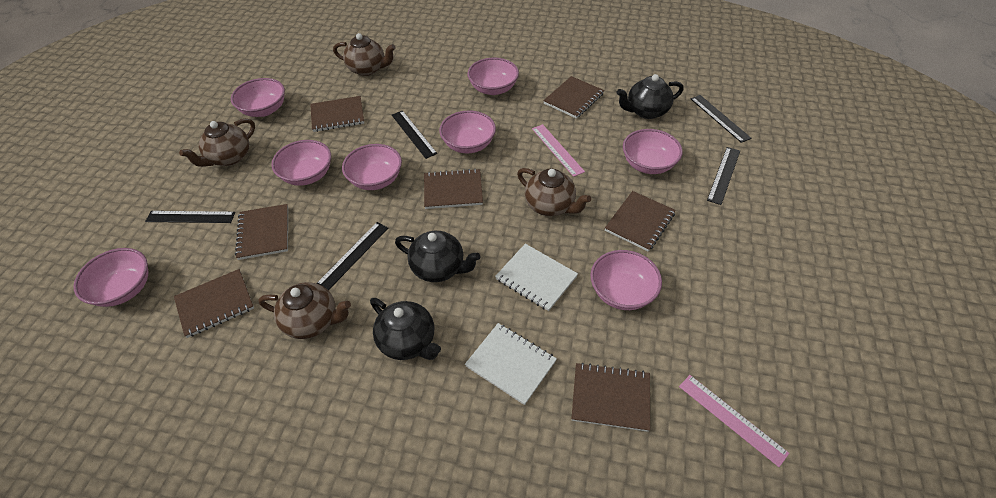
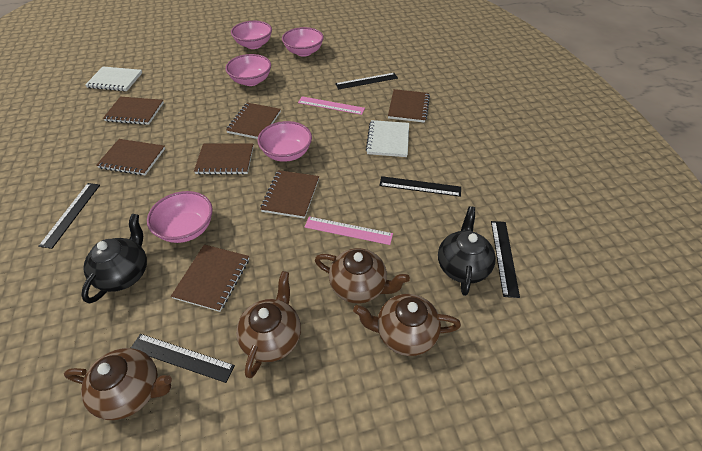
black teapot: [370,298,441,360] [395,231,481,282] [617,74,684,119] = 3 -> [81,214,147,303] [438,206,496,296] = 2
pink bowl: [74,248,148,307] [231,78,285,117] [271,140,331,186] [342,144,402,190] [439,110,496,153] [468,58,519,95] [590,250,662,310] [623,129,683,174] = 8 -> [147,191,213,243] [226,54,271,86] [231,21,272,49] [257,121,312,162] [282,27,324,57] = 5

